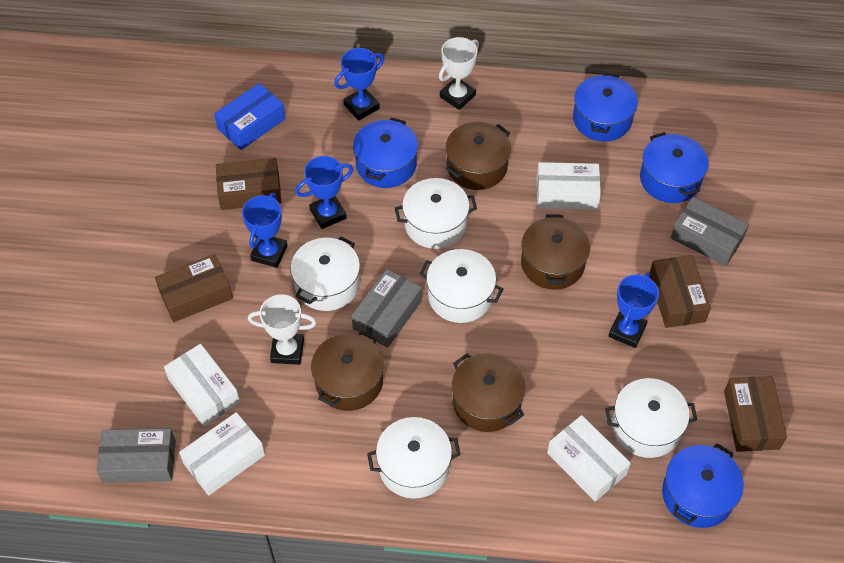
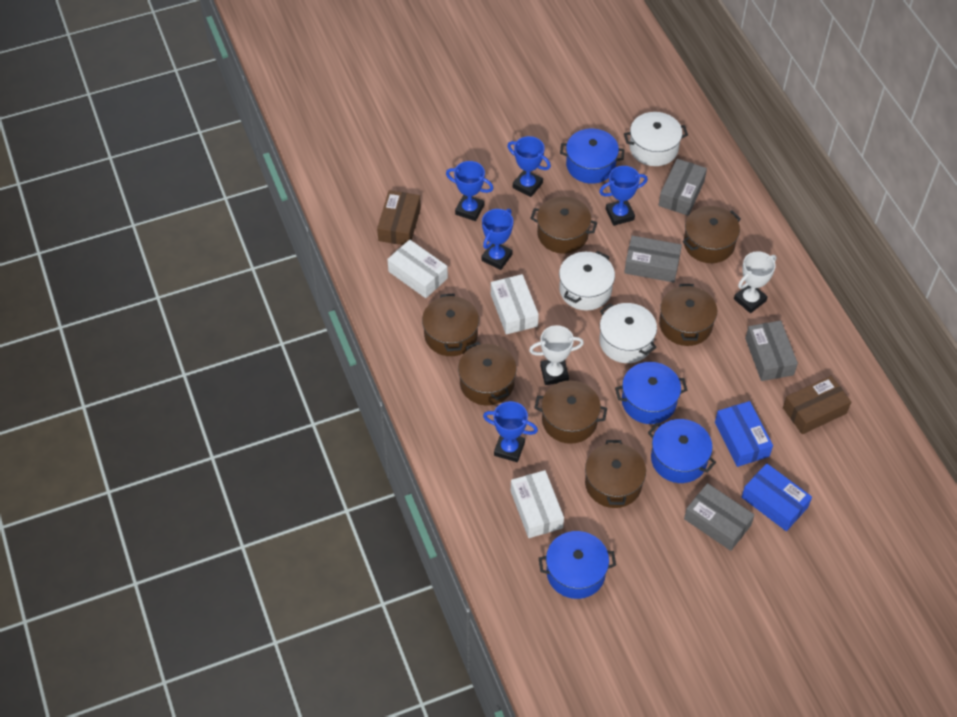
blue box: [214,83,286,150] = 1 -> [715,401,773,467] [742,463,812,531] = 2
blue trophy: [242,193,288,268] [295,156,354,229] [334,48,384,121] [609,272,659,348] = 4 -> [446,161,494,221] [481,209,513,270] [483,401,538,462] [507,136,551,197] [599,166,648,226] = 5
brown box: [155,254,233,322] [216,158,282,210] [650,255,711,328] [724,376,787,452] = 4 -> [377,190,421,245] [783,376,851,434] = 2
brown pot: [311,330,384,411] [445,122,511,190] [452,353,525,432] [521,214,590,290] = 4 -> [422,293,479,356] [458,342,516,406] [530,196,597,254] [534,381,607,444] [585,440,646,508] [659,284,717,346] [683,206,741,263] = 7
grey box: [96,428,176,483] [352,269,422,348] [671,197,749,266] = 3 -> [624,236,682,283] [659,159,707,216] [684,483,754,551] [745,321,798,381] = 4
white box: [164,344,240,426] [179,412,265,496] [536,162,601,210] [547,415,631,502] = 4 -> [387,240,448,298] [491,274,539,335] [511,470,564,538] = 3
white pot: [290,236,360,311] [367,417,461,499] [395,178,477,249] [419,249,503,323] [605,378,697,458] = 5 -> [559,251,615,310] [599,303,657,363] [624,112,688,166] = 3

